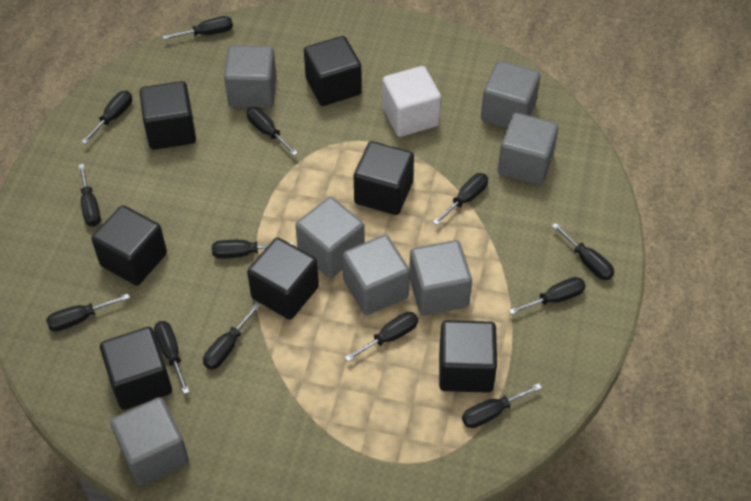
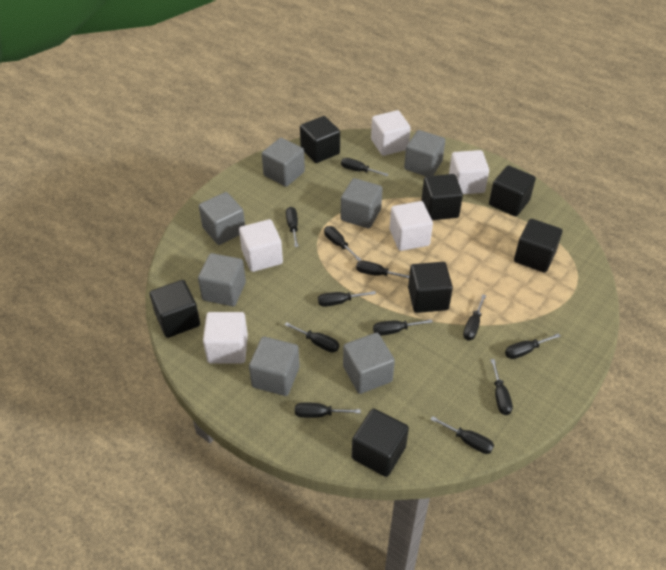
black screwdriver: [46,294,130,332] [79,164,101,227] [82,91,132,144] [154,321,189,394] [163,16,233,40] [203,303,260,370] [212,240,293,259] [247,107,298,156] [345,312,418,362] [433,173,488,225] [462,383,542,428] [509,277,586,315] [552,223,614,280] = 13 -> [285,322,339,352] [286,207,298,247] [295,402,361,418] [318,291,376,307] [324,226,362,261] [341,158,389,176] [356,261,409,279] [373,319,433,336] [430,416,494,454] [463,294,486,340] [490,359,513,415] [505,333,561,359] = 12
white cube: [382,66,441,137] = 1 -> [203,312,248,363] [239,219,283,272] [371,110,411,156] [390,201,433,251] [449,150,489,194] = 5

